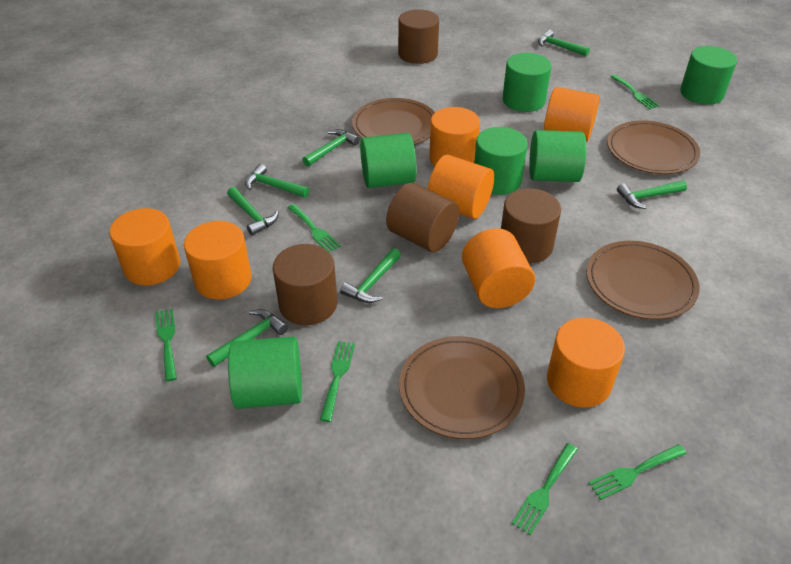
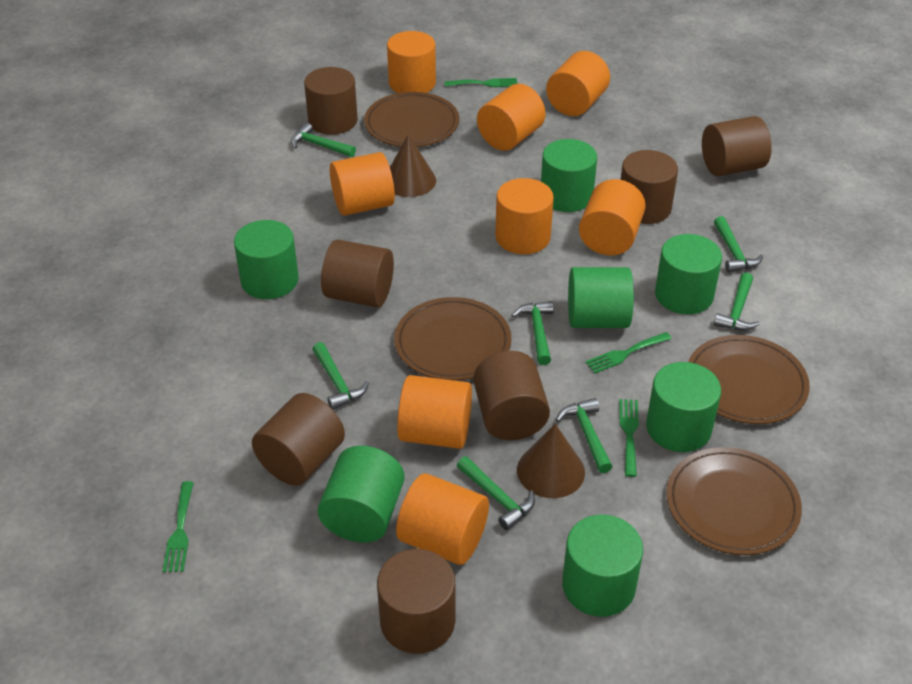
brown cone: none = 0 -> [390,134,436,197] [517,424,585,498] = 2
brown cylinder: [273,244,337,325] [386,183,460,252] [398,9,439,64] [501,188,561,263] = 4 -> [252,393,345,486] [304,67,358,135] [321,240,394,307] [377,549,455,654] [473,351,550,440] [620,150,678,224] [702,116,772,177] = 7
green cylinder: [228,336,302,409] [360,133,417,188] [474,127,528,195] [502,53,552,112] [529,130,586,182] [680,46,737,105] = 6 -> [234,220,299,299] [318,446,405,543] [541,139,597,212] [562,515,643,617] [568,267,634,328] [646,362,721,452] [655,234,722,314] = 7
green fork: [155,309,177,382] [288,204,341,252] [320,341,355,422] [512,443,578,535] [589,444,687,500] [610,74,660,109] = 6 -> [163,481,194,572] [445,78,517,87] [585,332,672,373] [619,399,639,477] = 4
orange cylinder: [109,208,180,286] [184,221,252,300] [428,155,494,219] [429,107,480,166] [462,228,535,308] [544,87,600,142] [547,317,625,408] = 7 -> [330,152,395,216] [387,31,436,93] [396,473,489,565] [397,375,472,449] [477,84,546,151] [495,178,554,254] [546,51,610,116] [579,179,646,256] = 8

